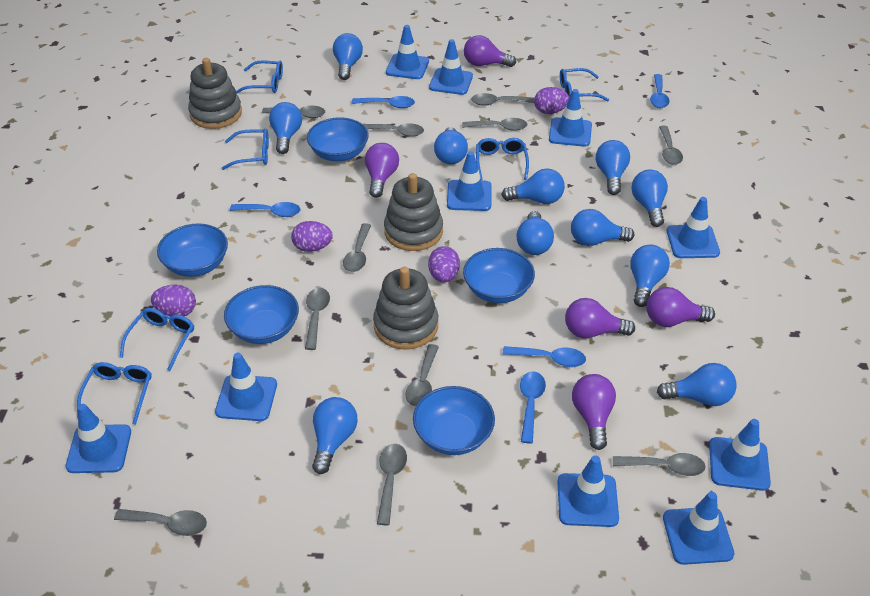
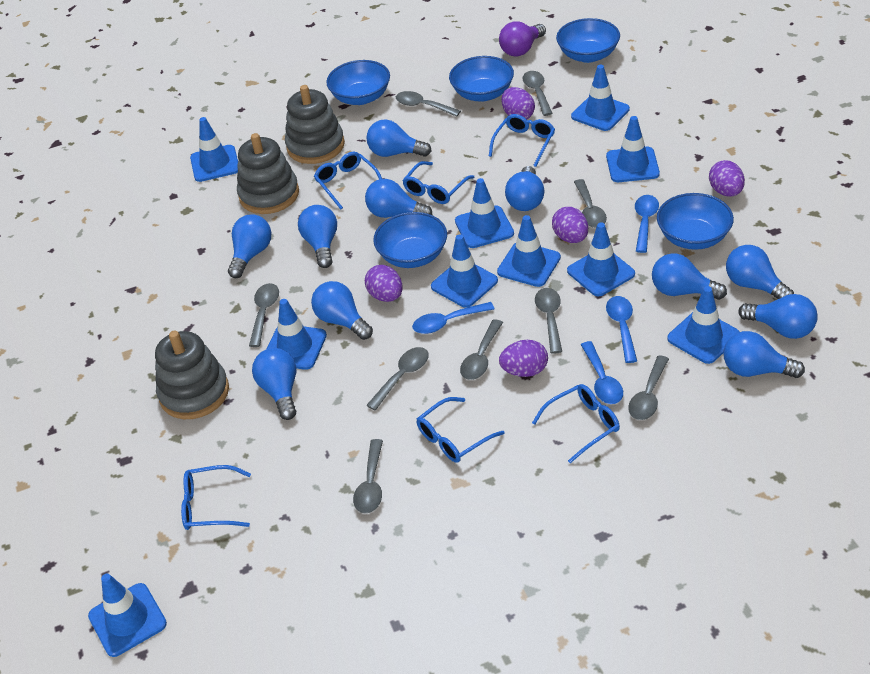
blue spoon: [230,202,300,217] [352,96,415,108] [503,346,586,367] [520,371,546,444] [650,74,669,108] = 5 -> [412,302,494,334] [581,341,623,404] [606,296,637,363] [635,195,659,253] = 4
grey spoon: [114,509,207,536] [262,106,325,118] [305,288,330,350] [343,223,371,272] [363,123,424,137] [377,444,407,525] [405,344,439,406] [462,118,528,131] [471,93,534,106] [613,453,706,476] [659,126,683,165] = 11 -> [249,283,279,347] [353,439,383,514] [366,347,429,410] [396,91,461,117] [460,319,503,380] [522,71,553,116] [535,288,562,354] [574,179,607,228] [628,355,669,420] = 9
purple egg: [151,285,196,316] [291,221,333,252] [428,246,460,282] [534,87,569,114] = 4 -> [365,265,403,302] [499,340,548,377] [501,87,535,120] [552,207,588,243] [709,160,745,196] = 5
purple light bulb: [365,143,399,198] [464,35,516,67] [565,298,635,338] [572,374,616,450] [646,287,715,327] = 5 -> [499,21,546,56] = 1

